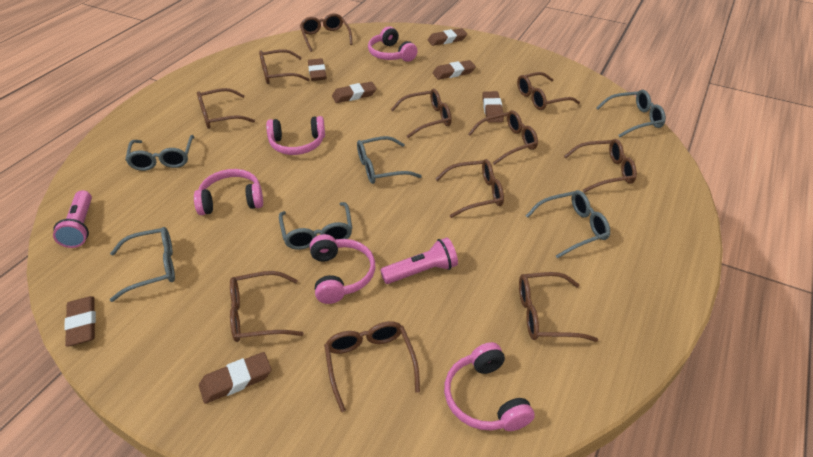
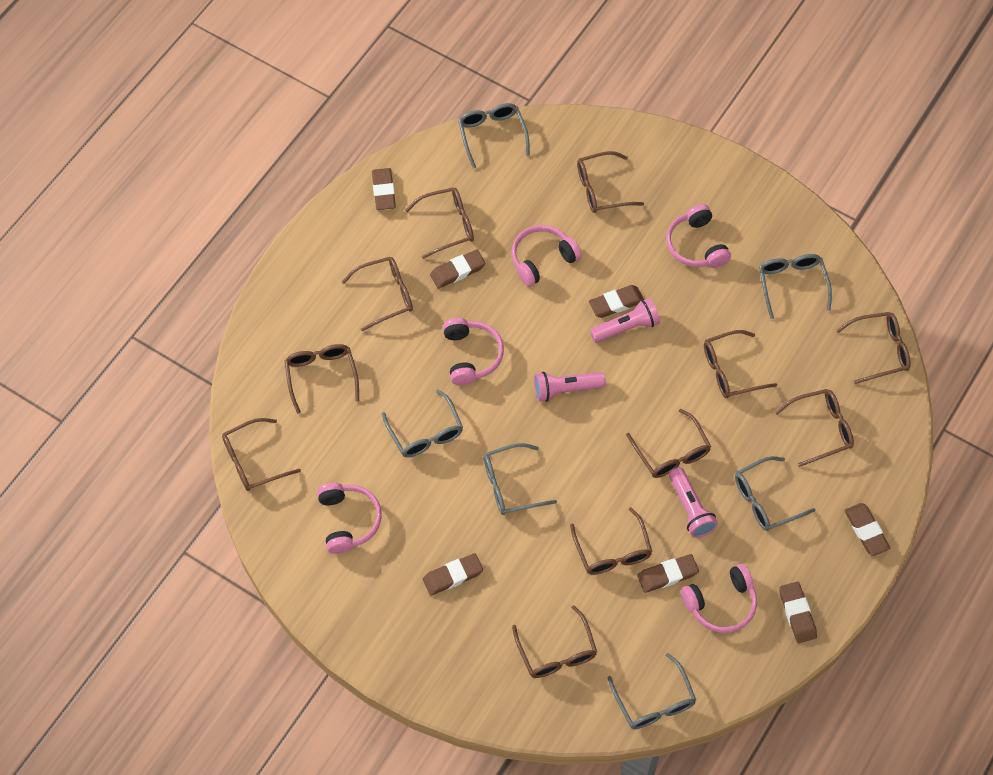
pink flashlight: [53,190,92,248] [380,237,458,284] = 2 -> [534,372,606,402] [590,298,660,343] [669,467,718,538] = 3

